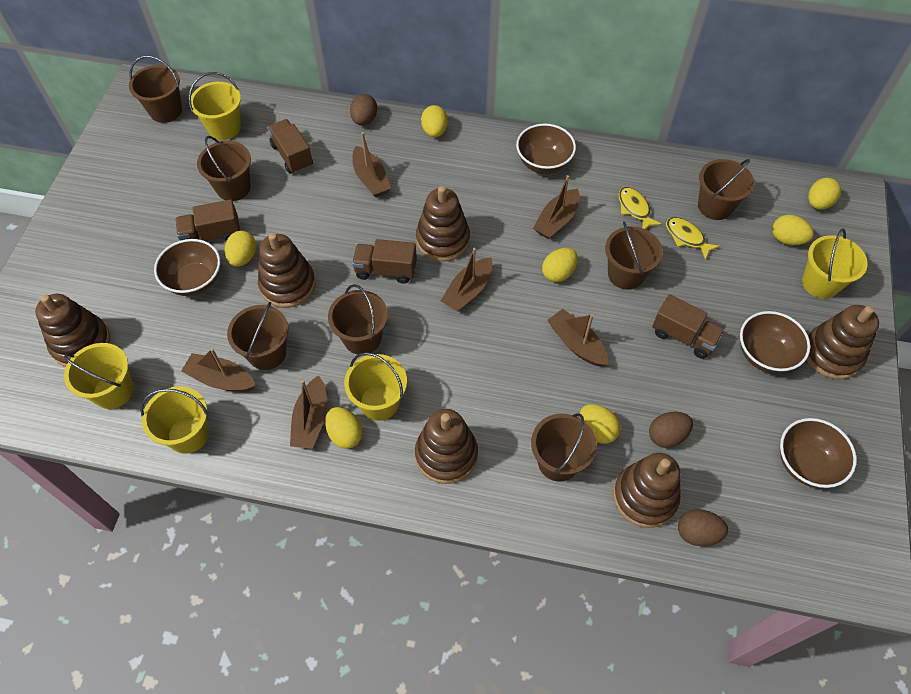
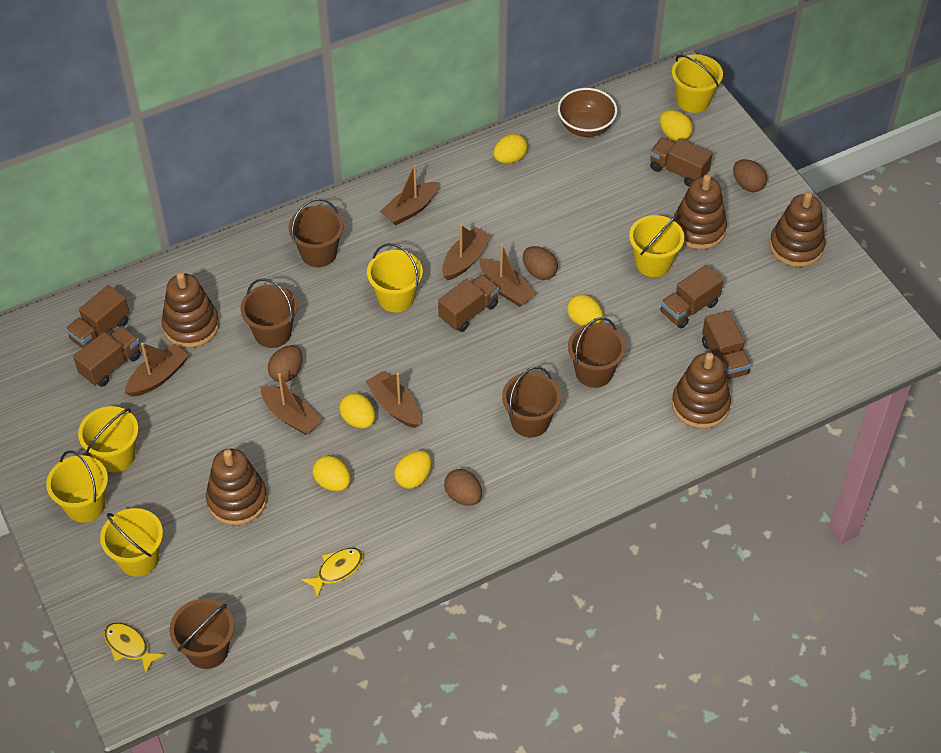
brown bowl: [154,239,220,296] [516,124,576,174] [740,311,810,373] [780,418,857,488] = 4 -> [558,88,617,137] = 1
brown bucket: [129,56,182,123] [197,136,251,201] [227,302,288,370] [328,284,388,354] [531,413,597,482] [605,222,663,290] [698,159,754,220] = 7 -> [169,599,234,669] [241,278,297,348] [289,198,343,267] [502,366,561,438] [568,317,626,388] = 5
brown egg: [350,94,377,126] [649,412,693,448] [678,509,728,546] = 3 -> [268,345,303,382] [444,469,482,506] [523,246,558,280] [733,159,767,192] = 4
brown stacking toy: [35,294,110,367] [258,233,316,308] [415,409,478,484] [416,186,470,261] [613,453,681,528] [806,305,879,380] = 6 -> [161,272,219,348] [206,449,267,525] [672,353,731,429] [674,174,727,250] [769,192,826,267] = 5
brown truck: [175,199,240,241] [267,119,313,174] [352,239,417,284] [652,294,725,359] = 4 -> [66,285,130,348] [73,326,141,387] [438,274,499,332] [650,138,713,187] [660,265,723,329] [702,311,751,379] = 6
yellow bucket: [64,343,134,409] [140,386,209,454] [189,72,241,140] [344,352,407,421] [802,228,868,299] = 5 -> [46,450,108,523] [78,406,139,472] [100,508,163,576] [367,243,423,312] [629,215,684,277] [672,54,723,113] = 6
yellow egg: [225,231,256,267] [325,407,363,449] [421,105,448,137] [542,248,578,282] [580,404,621,444] [772,215,814,245] [808,178,841,210] = 7 -> [312,456,351,491] [339,393,375,429] [394,451,432,489] [493,134,527,164] [567,294,603,326] [659,110,693,141] = 6

